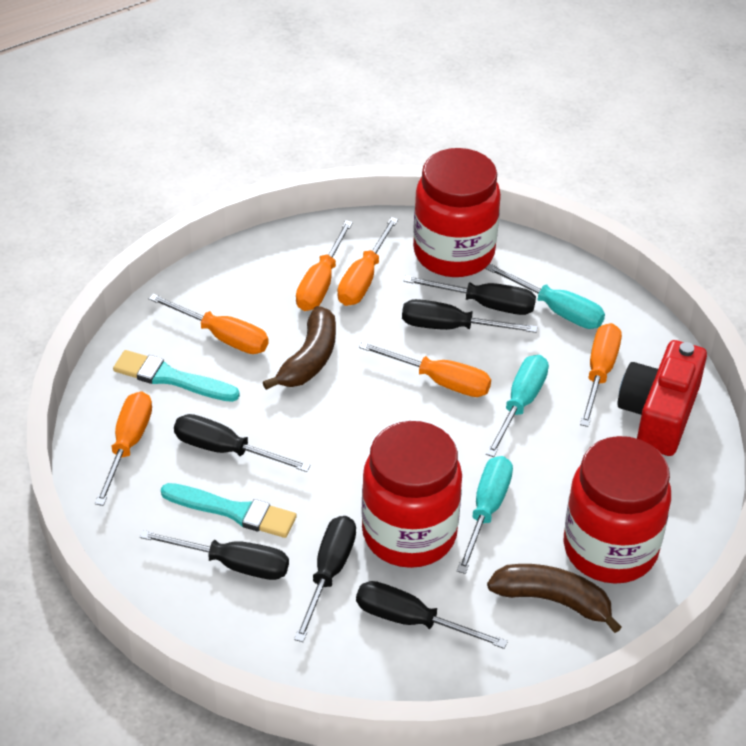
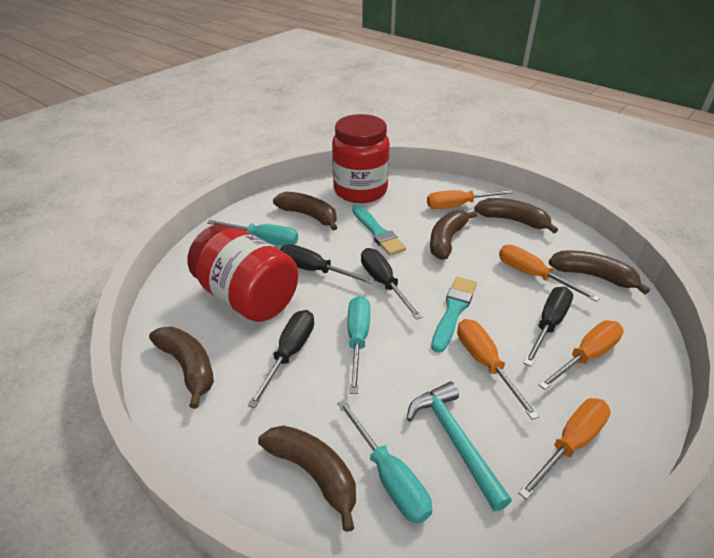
black screwdriver: [139,530,289,580] [174,414,310,472] [294,516,356,642] [356,581,508,649] [402,299,537,333] [404,276,536,315] = 6 -> [248,310,314,408] [280,244,375,284] [361,248,422,320] [524,287,573,366] = 4
brown banana: [263,306,336,390] [487,564,622,633] = 2 -> [149,327,214,409] [258,425,356,532] [273,192,337,230] [430,210,478,260] [474,198,558,233] [549,251,650,295] = 6
orange screwdriver: [95,391,152,506] [148,294,269,354] [296,220,353,311] [337,217,398,306] [359,342,491,397] [580,323,622,427] = 6 -> [427,190,513,209] [457,319,539,420] [499,245,600,302] [518,398,611,500] [538,320,624,390] = 5
red camera: [618,340,707,456] = 1 -> none = 0
red jar: [361,421,462,568] [413,148,501,277] [563,436,671,584] = 3 -> [187,224,298,322] [332,114,390,203] = 2
turquoise hammer: none = 0 -> [407,382,512,512] = 1

